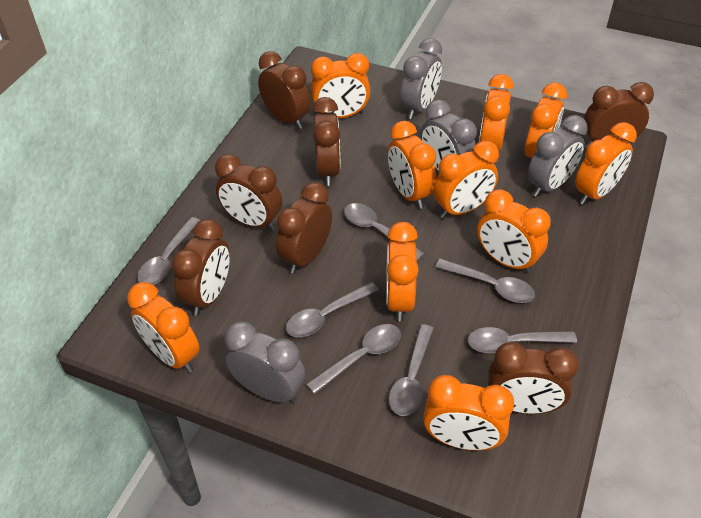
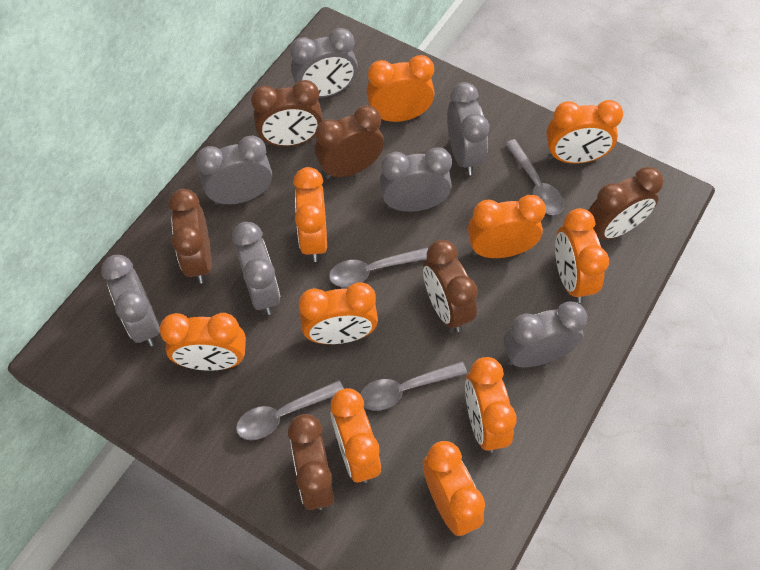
brown clock: [172,219,230,316] [215,154,282,231] [258,51,311,129] [276,182,332,274] [312,97,341,186] [488,342,579,414] [584,82,654,148] = 7 -> [169,189,212,283] [251,80,323,147] [288,414,334,510] [315,105,384,179] [423,240,478,332] [588,167,664,240] = 6
grey clock: [225,321,305,404] [400,38,442,119] [421,100,477,172] [528,115,588,197] = 4 -> [101,255,160,346] [196,136,272,205] [232,222,280,315] [290,28,358,98] [380,148,452,212] [447,82,489,175] [504,301,587,367] = 7
grey spoon: [137,217,200,285] [286,282,379,337] [306,324,401,394] [344,203,425,261] [389,324,434,416] [435,258,535,303] [468,327,577,353] = 7 -> [236,380,344,440] [329,248,428,287] [360,361,467,411] [505,139,564,215] = 4

